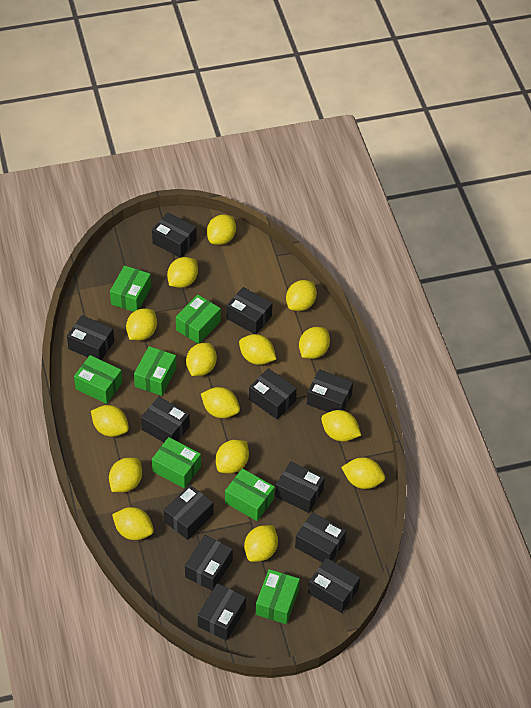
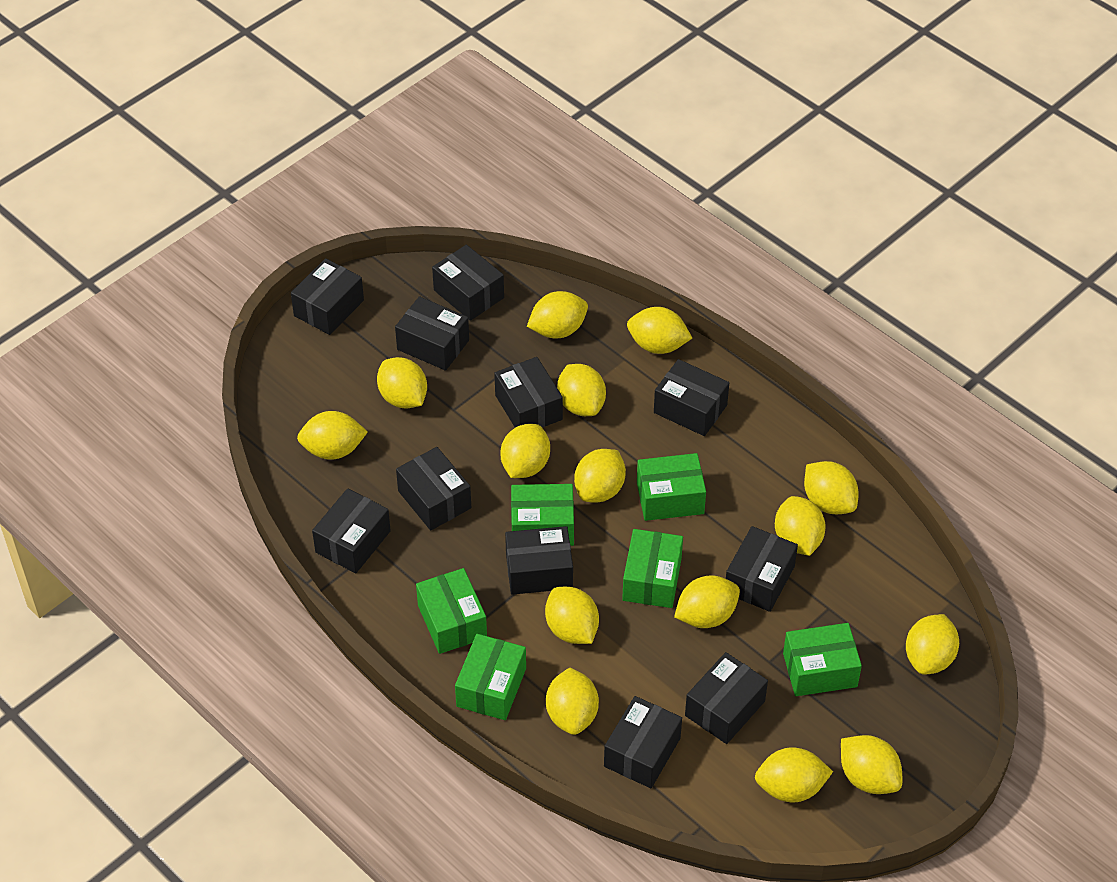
black box: [67,315,114,360] [141,397,190,442] [152,212,197,258] [164,485,214,540] [185,535,233,591] [198,583,246,641] [226,287,272,334] [249,368,297,419] [275,462,325,513] [295,512,346,563] [307,369,353,412] [308,558,360,613] = 12 -> [291,258,364,335] [312,488,391,573] [395,296,469,371] [396,447,471,530] [432,245,504,321] [494,357,563,428] [505,526,573,595] [604,696,682,788] [654,359,729,436] [685,652,768,744] [726,526,798,612] = 11
green box: [74,355,122,404] [110,265,151,312] [134,346,177,396] [152,437,201,489] [176,295,221,344] [225,468,275,521] [256,569,300,624] = 7 -> [416,568,487,654] [455,634,526,720] [511,484,574,546] [622,529,683,608] [637,453,706,521] [783,623,862,696] = 6

